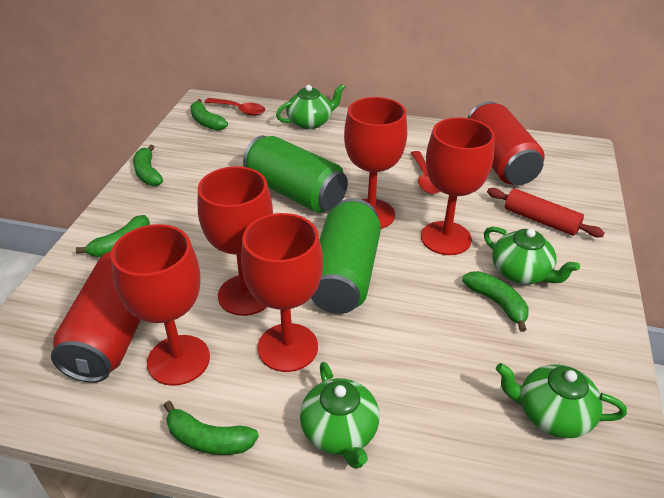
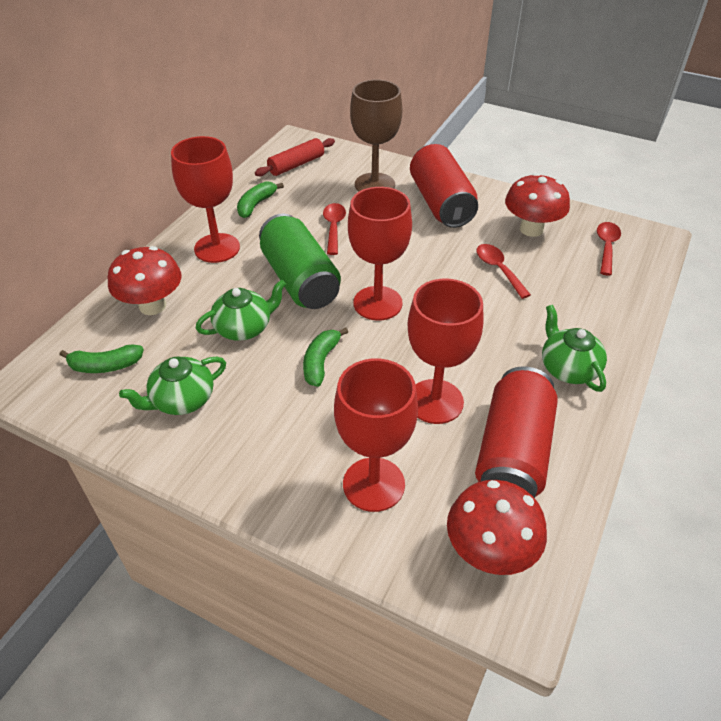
brown goblet: none = 0 -> [350,80,402,192] = 1
green banana: [76,215,150,257] [133,145,163,186] [164,401,259,455] [190,99,228,131] [462,271,529,332] = 5 -> [59,344,144,373] [237,181,284,218] [303,327,348,387] = 3
green can: [243,136,348,213] [311,198,381,314] = 2 -> [259,213,341,309] = 1
green teapot: [276,84,345,129] [300,362,380,469] [484,226,580,284] [496,363,627,438] = 4 -> [119,356,226,415] [196,280,286,341] [542,305,607,392] = 3
red goblet: [111,224,210,386] [198,166,273,316] [241,213,323,372] [344,97,407,229] [421,117,495,255] = 5 -> [171,136,240,263] [334,358,418,512] [348,187,412,321] [408,279,484,424] = 4
red mushroom: none = 0 -> [108,246,181,315] [447,480,547,575] [505,173,570,237] = 3
red spoon: [205,98,265,116] [411,151,440,194] = 2 -> [323,203,346,255] [476,244,531,299] [597,222,621,276] = 3

